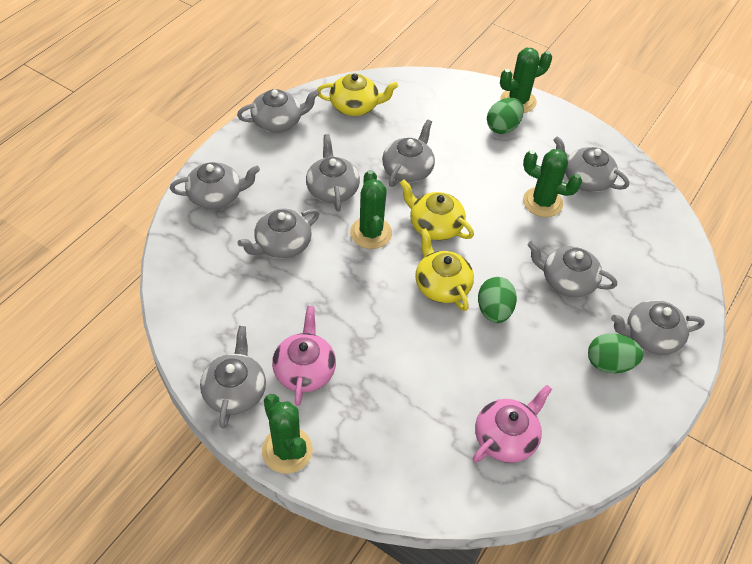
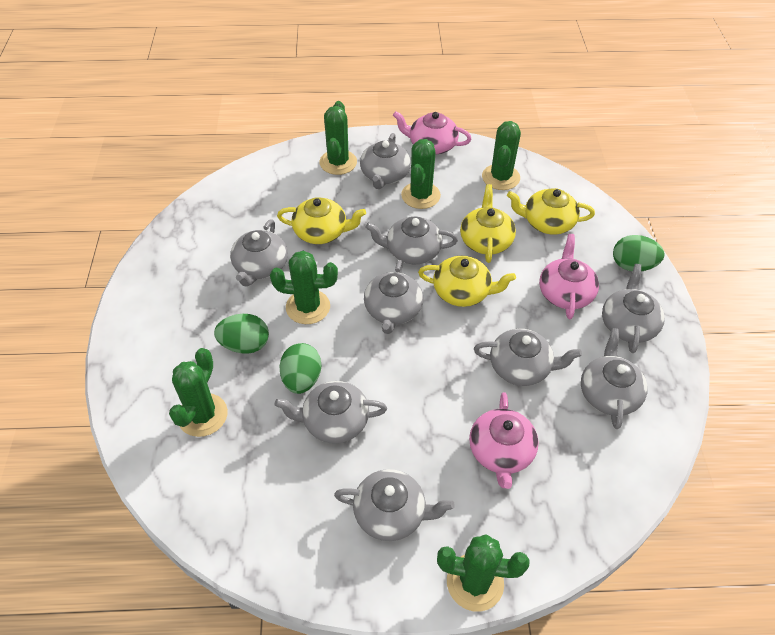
green cactus: [262,394,313,474] [350,170,392,249] [500,48,552,113] [523,149,582,217] = 4 -> [169,348,228,437] [270,251,338,324] [319,101,357,175] [401,139,441,209] [437,534,529,612] [482,121,521,190] = 6
pink teapot: [272,306,336,406] [473,385,552,463] = 2 -> [393,111,471,154] [469,392,539,489] [539,234,599,320] = 3
yellow teapot: [317,74,398,116] [400,179,474,241] [415,228,474,311] = 3 -> [277,197,366,244] [418,256,516,307] [460,184,516,263] [507,188,595,235] = 4

